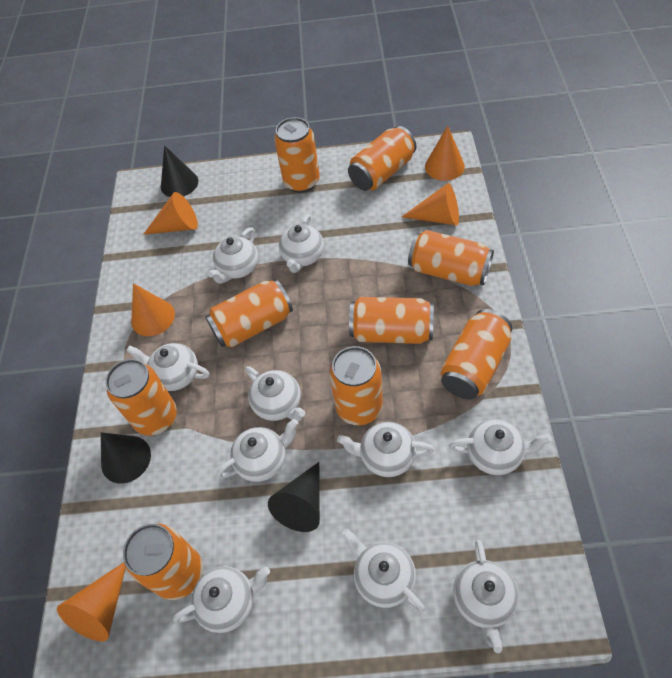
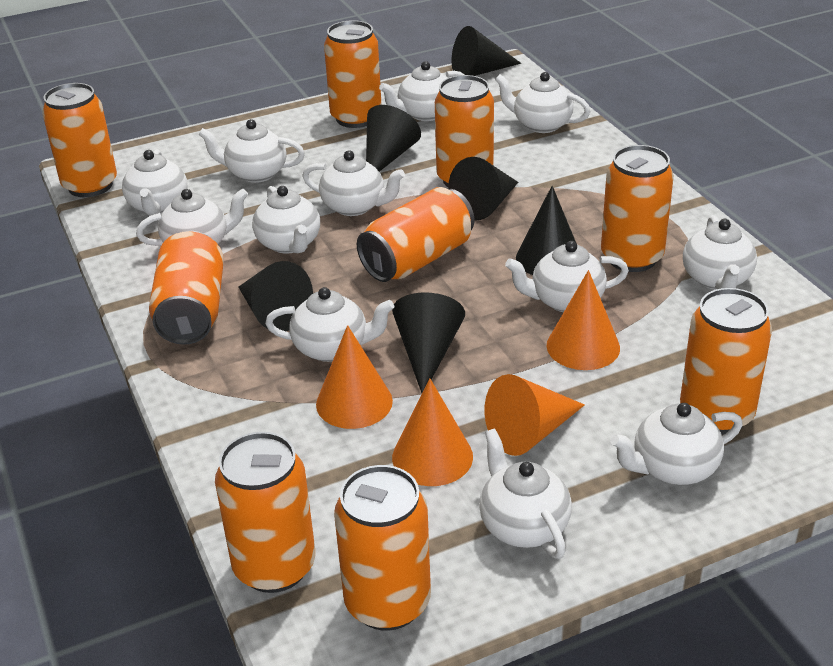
black cone: [101,432,151,483] [161,145,198,197] [268,462,320,532] = 3 -> [238,261,313,331] [366,105,421,172] [392,292,465,393] [448,157,518,221] [452,26,521,76] [516,186,577,275] = 6
orange cone: [57,562,125,642] [131,283,175,336] [143,192,198,235] [402,183,459,226] [425,126,465,181] = 5 -> [316,325,393,429] [392,378,473,486] [485,374,585,456] [546,270,620,370] = 4
white teapot: [126,343,210,391] [173,566,270,633] [208,227,258,284] [216,419,298,482] [245,366,305,421] [279,214,324,273] [337,422,435,477] [342,529,425,612] [449,419,551,475] [453,540,519,653] = 10 -> [122,149,187,215] [136,189,248,246] [199,119,305,183] [252,186,320,254] [265,287,394,362] [302,150,405,216] [379,61,464,121] [479,429,572,559] [495,72,591,133] [505,241,629,313] [611,403,743,485] [683,215,757,290] = 12

